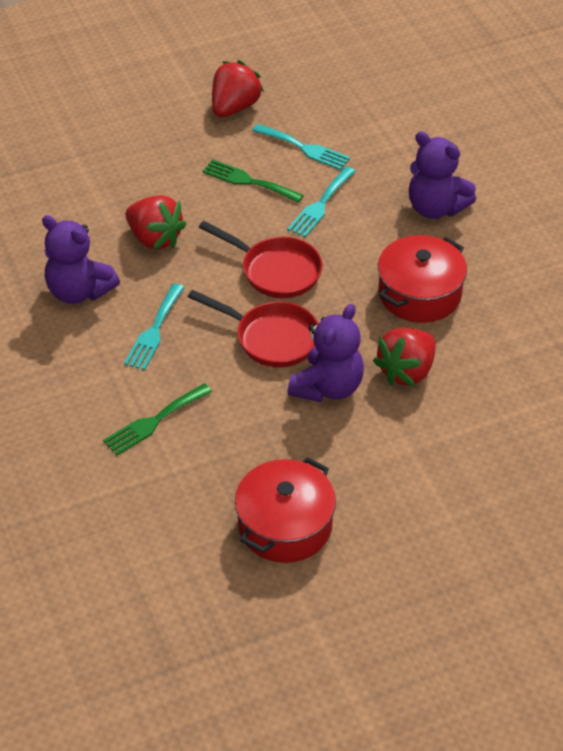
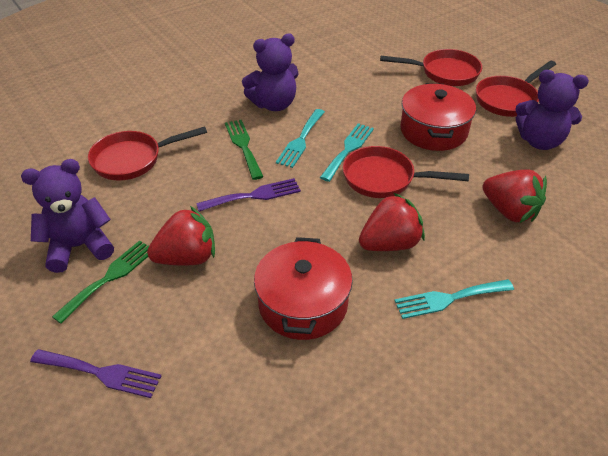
purple fork: none = 0 -> [30,349,161,398] [196,178,301,212] = 2
red pan: [188,290,318,368] [199,221,323,298] = 2 -> [88,126,207,181] [343,146,469,198] [380,49,482,86] [476,61,556,117] = 4

